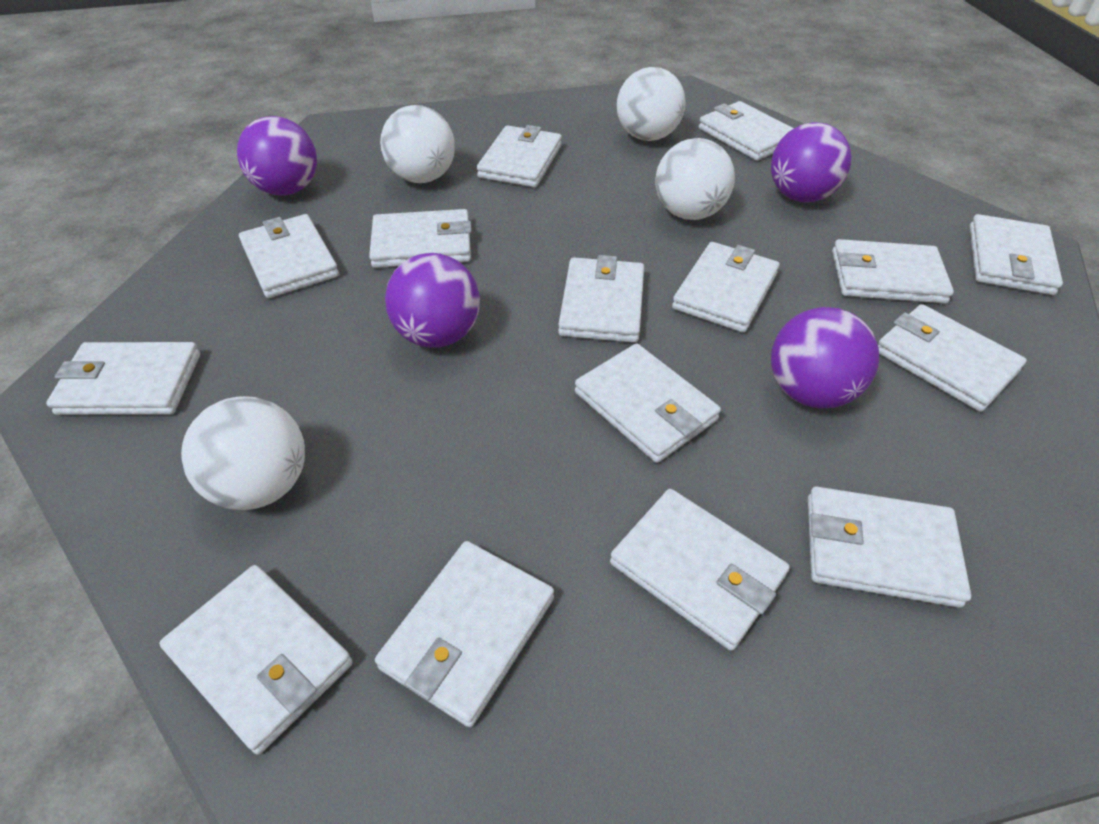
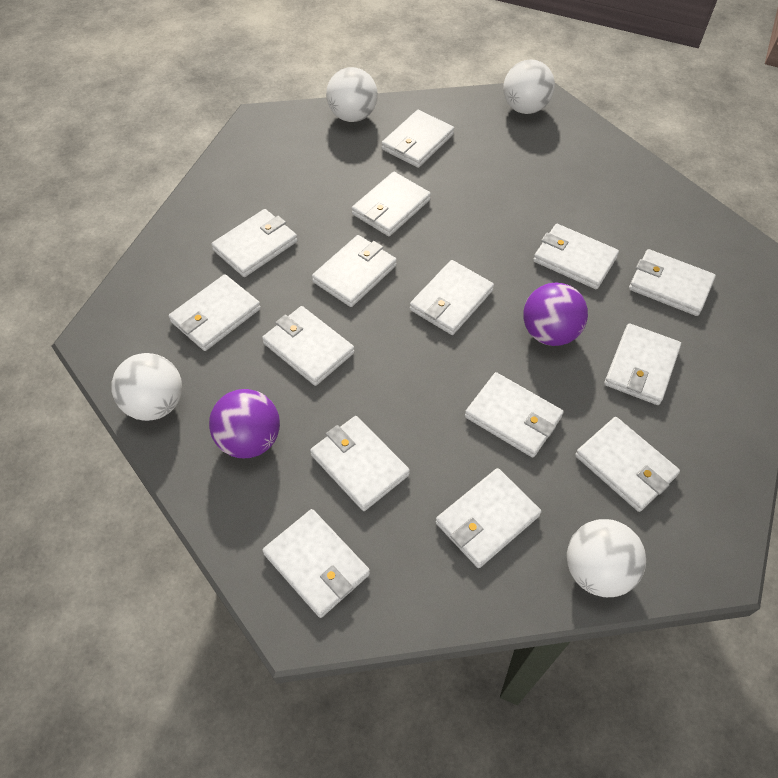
purple ball: [237,116,317,195] [385,253,480,348] [771,122,851,202] [771,307,879,409] = 4 -> [209,389,280,458] [523,282,588,346] = 2

